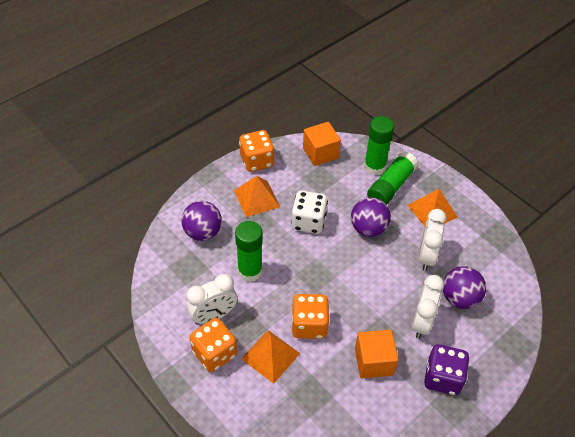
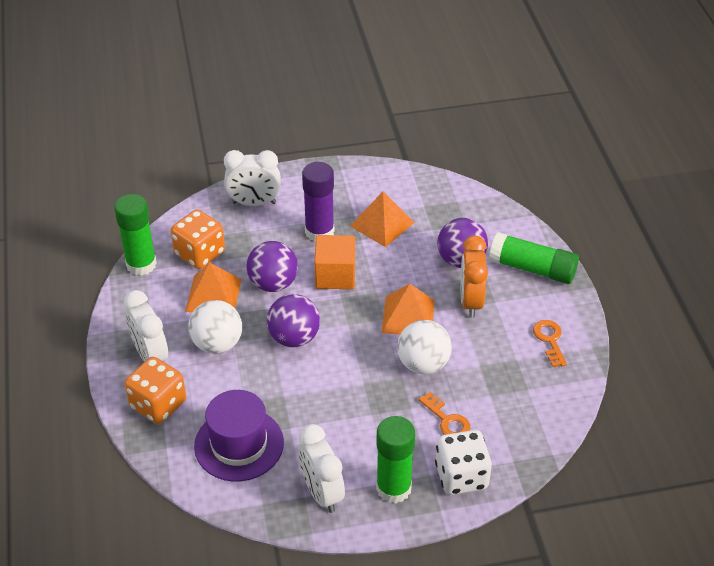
orange clock: none = 0 -> [461,236,488,318] = 1
orange cube: [303,122,341,166] [355,330,399,379] = 2 -> [314,235,355,289] = 1
orange dice: [190,318,237,372] [239,130,275,172] [292,294,330,339] = 3 -> [125,357,186,424] [171,210,225,269] = 2
orange key: none = 0 -> [419,392,471,435] [533,320,567,367] = 2
purple dice: [424,344,470,395] = 1 -> none = 0
purple glue stick: none = 0 -> [302,162,334,242] = 1
purple hat: none = 0 -> [194,390,284,482] = 1
white ball: none = 0 -> [188,300,242,354] [397,320,452,374] = 2

